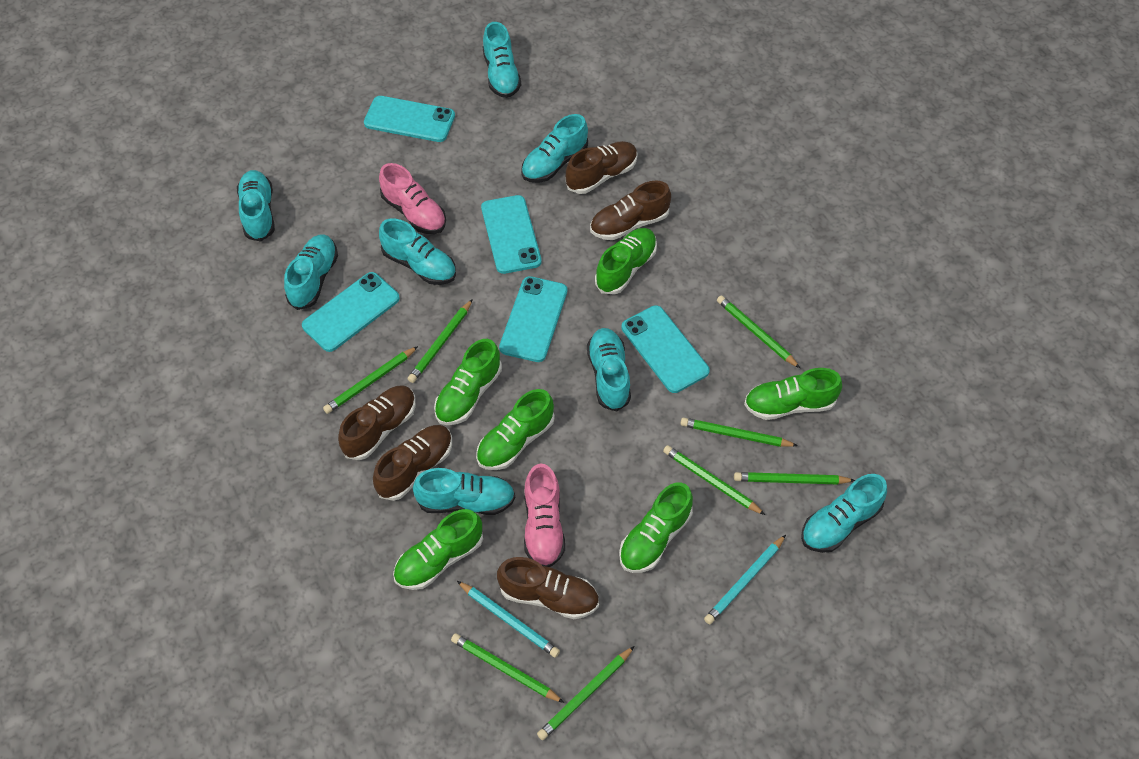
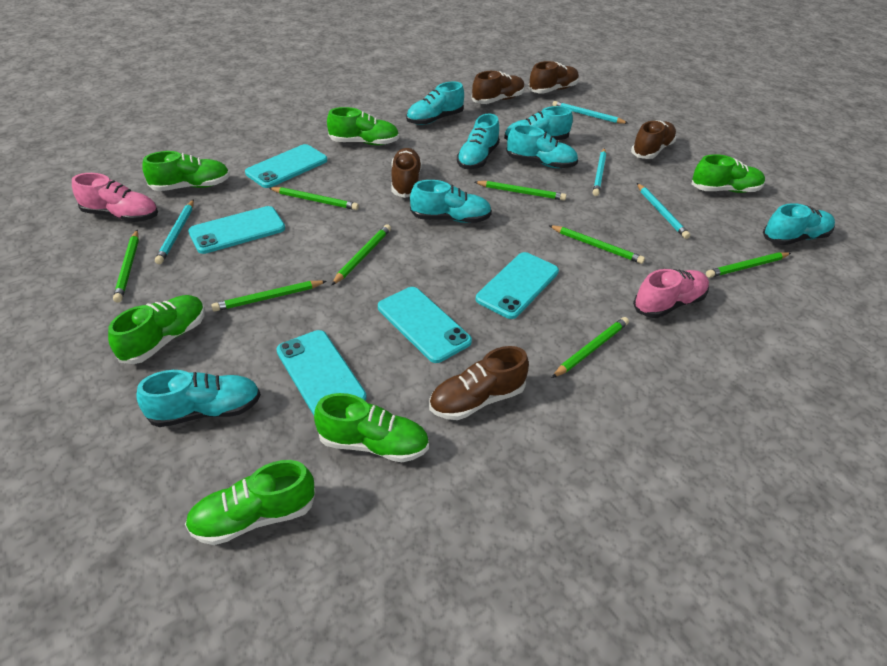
turquoise pencil: [457,581,560,658] [704,535,786,625] = 2 -> [155,199,194,264] [552,101,628,124] [593,148,606,196] [637,183,690,239] = 4
turquoise shoe: [237,170,275,241] [284,234,338,310] [379,218,456,285] [413,468,515,515] [483,22,521,98] [521,114,588,183] [587,328,631,412] [801,474,887,553] = 8 -> [136,370,261,427] [406,81,464,125] [410,180,492,223] [457,114,500,169] [504,106,573,140] [506,125,578,168] [763,203,835,245] = 7

